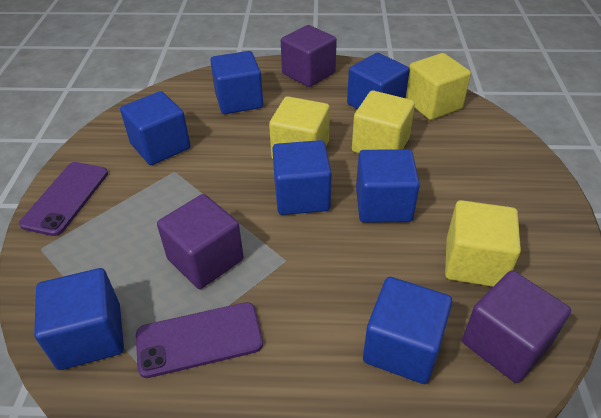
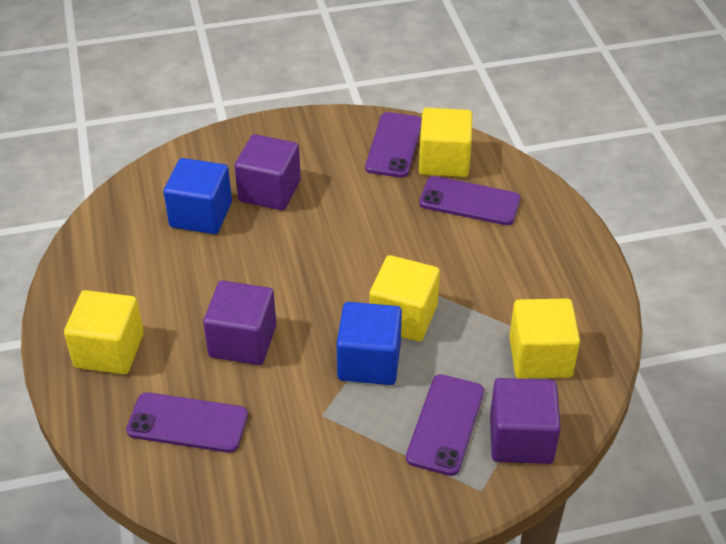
blue cube: [34,268,124,370] [120,91,190,165] [210,51,263,114] [272,140,332,215] [347,53,410,109] [356,149,420,223] [363,277,452,384] = 7 -> [164,158,232,234] [337,302,402,385] = 2
purple phone: [19,162,108,236] [136,302,263,378] = 2 -> [126,392,248,453] [365,112,422,178] [406,374,484,476] [419,176,521,225] = 4

